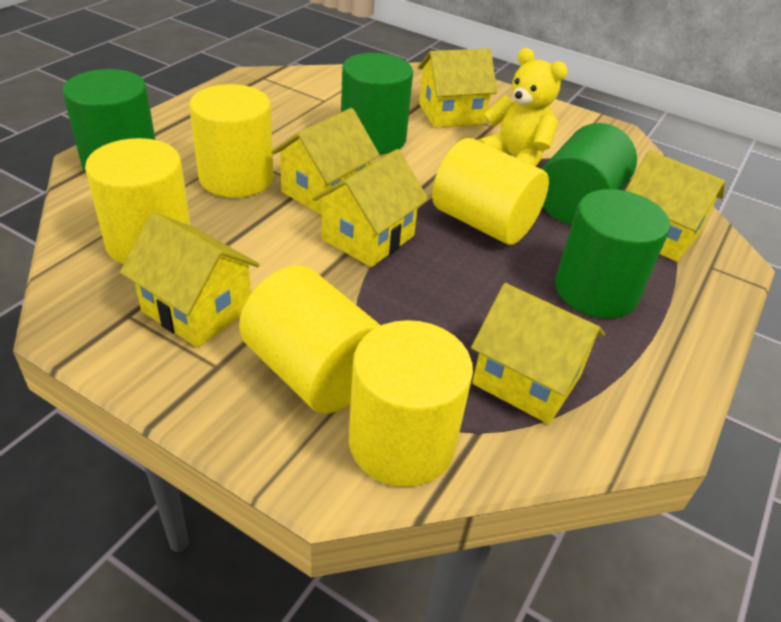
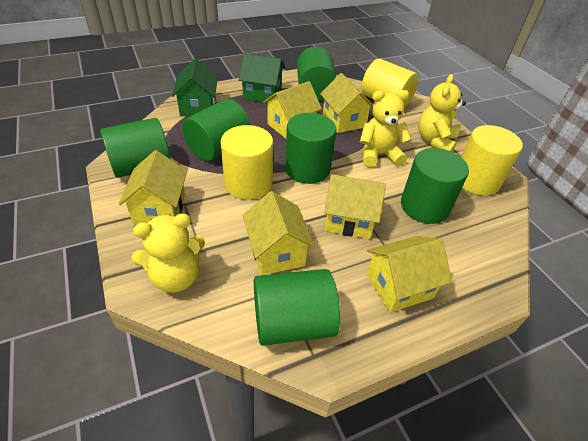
green cylinder: [62,69,155,172] [341,53,413,155] [542,123,637,225] [555,189,670,319] = 4 -> [100,118,171,177] [182,99,250,161] [254,269,340,346] [285,113,336,184] [297,46,336,101] [401,148,469,224] = 6
green house: none = 0 -> [172,59,218,116] [239,53,285,103] = 2
yellow cylinder: [85,138,191,264] [189,84,274,198] [239,265,381,413] [349,320,473,487] [432,138,549,245] = 5 -> [221,125,273,200] [361,59,418,108] [461,125,523,196] = 3
yellow teddy bear: [477,48,568,166] = 1 -> [131,213,205,293] [360,90,411,167] [418,74,466,152] = 3

